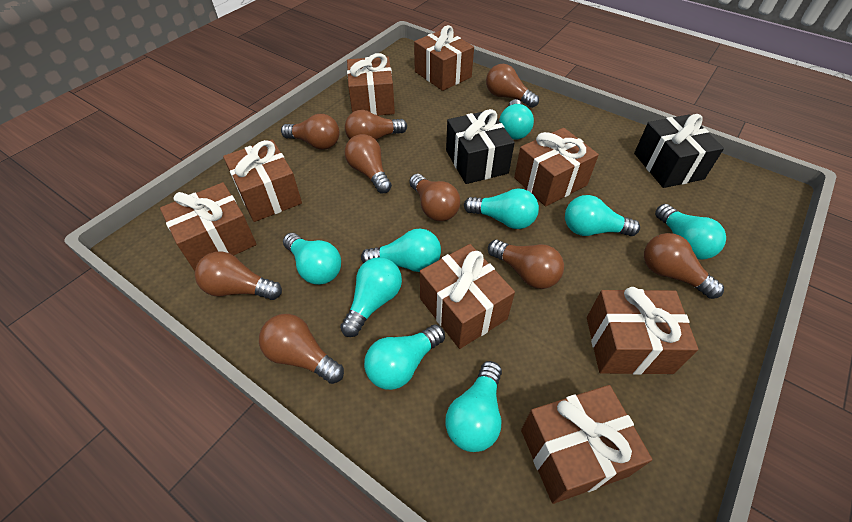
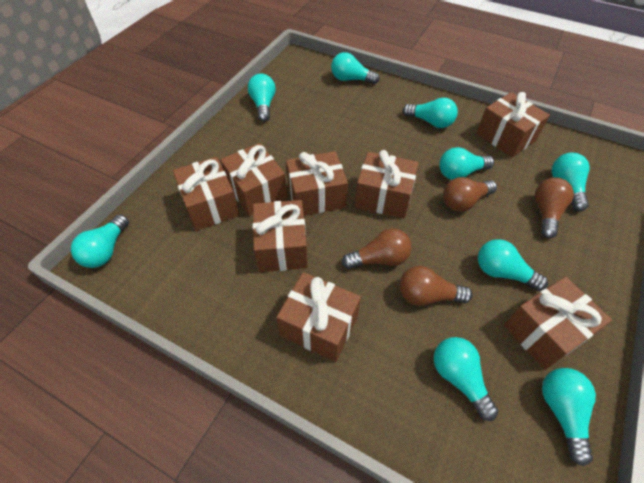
black gift: [446,109,515,184] [634,114,724,188] = 2 -> none = 0
brown light bulb: [195,251,282,300] [259,314,344,384] [281,114,340,150] [344,134,392,193] [345,110,407,140] [409,174,460,221] [486,64,539,108] [488,239,564,289] [644,233,724,299] = 9 -> [342,228,412,269] [399,266,472,306] [443,177,497,212] [535,177,574,238] = 4

